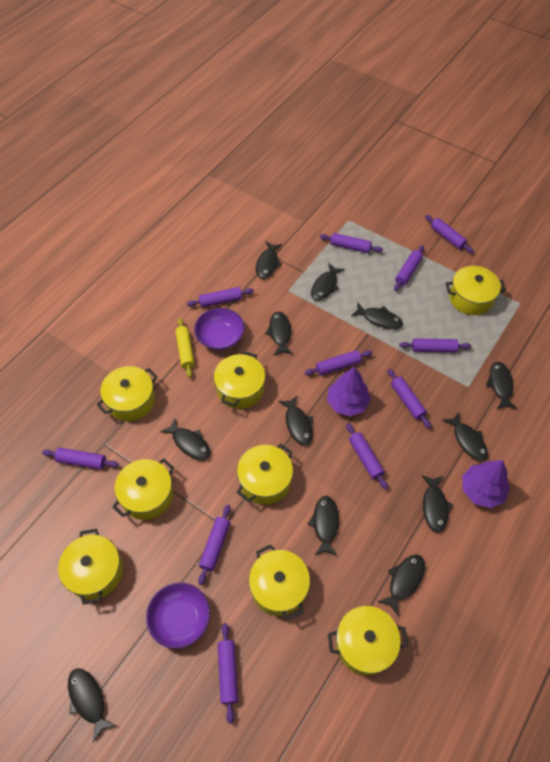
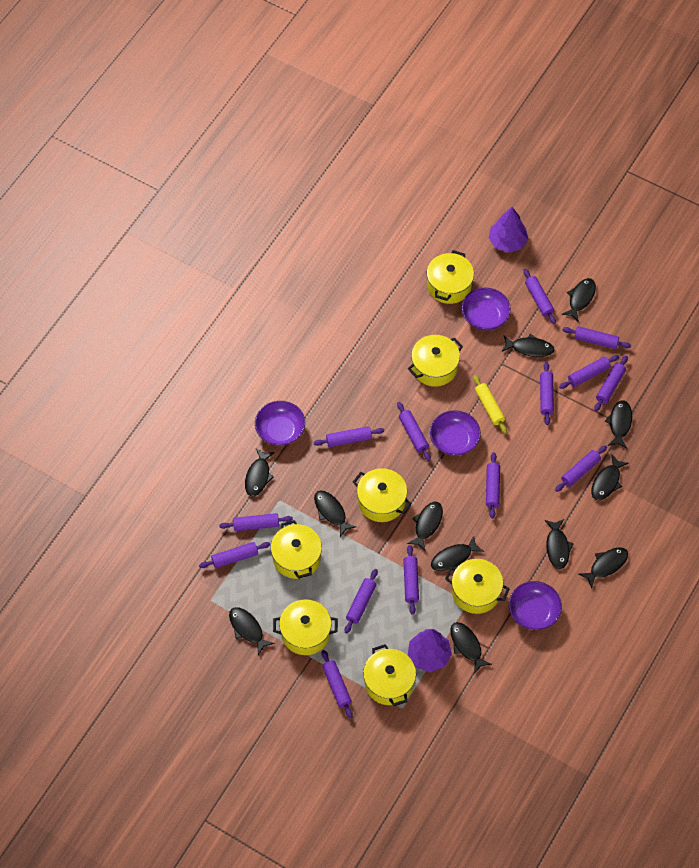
purple bowl: [146,583,210,649] [194,308,244,350] = 2 -> [255,401,305,446] [430,410,481,456] [461,288,511,331] [509,581,562,630] = 4
purple rolling pin: [42,447,119,469] [187,287,254,308] [198,505,231,585] [218,623,238,724] [305,350,372,376] [320,233,383,253] [346,423,388,490] [387,369,431,428] [394,245,424,291] [399,338,471,352] [425,215,474,253] = 11 -> [199,542,270,568] [219,513,293,531] [313,426,384,447] [321,650,353,718] [345,569,378,633] [397,402,431,461] [404,545,419,615] [486,452,500,519] [523,269,556,324] [540,362,554,425] [555,445,607,492] [559,355,619,389] [563,326,631,349] [594,356,628,411] = 14
yellow pot: [58,529,123,605] [96,366,158,421] [112,458,174,520] [214,351,265,409] [237,444,293,504] [249,544,310,620] [328,606,408,675] [446,266,506,315] = 8 -> [271,520,322,579] [273,599,338,655] [353,468,412,522] [363,644,416,706] [408,335,463,387] [427,250,474,304] [445,559,510,614] = 7

